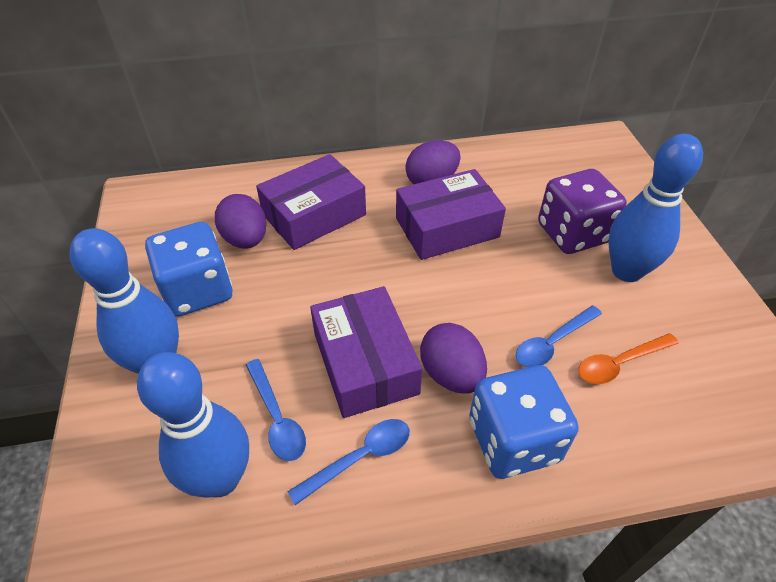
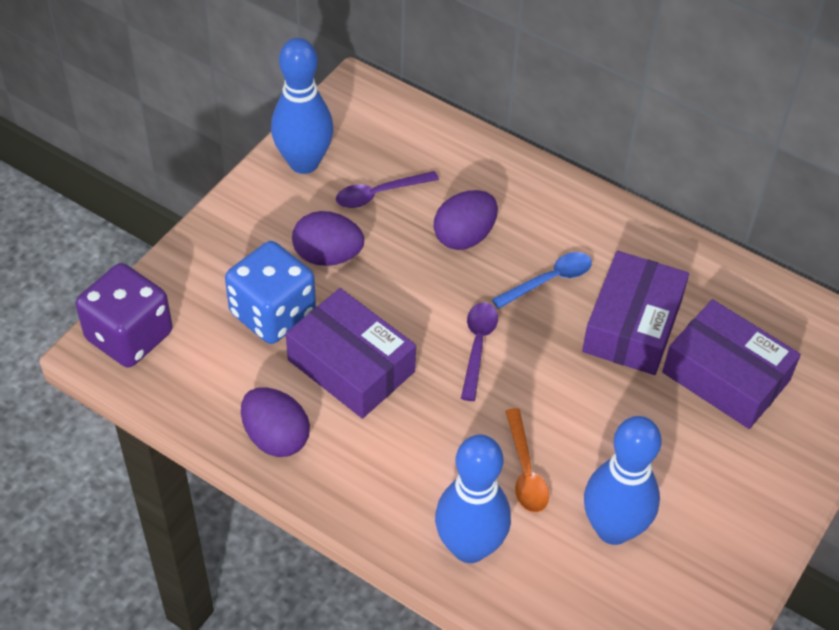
blue dice: [145,222,232,317] [469,365,579,479] = 2 -> [225,241,316,344] = 1
blue spoon: [246,359,306,461] [287,419,410,505] [516,306,602,367] = 3 -> [492,252,592,309] = 1
purple spoon: none = 0 -> [336,171,439,208] [461,302,498,401] = 2

